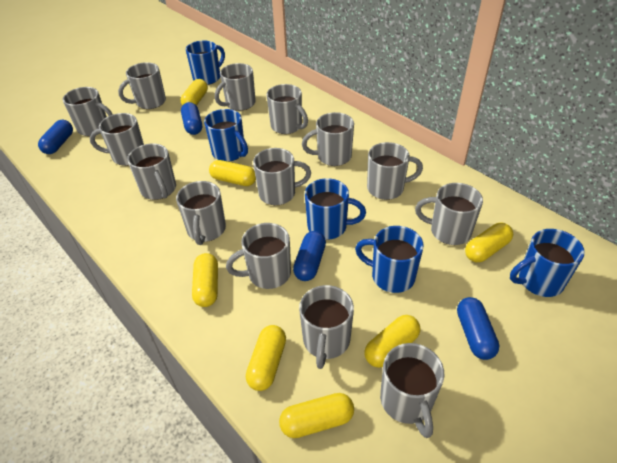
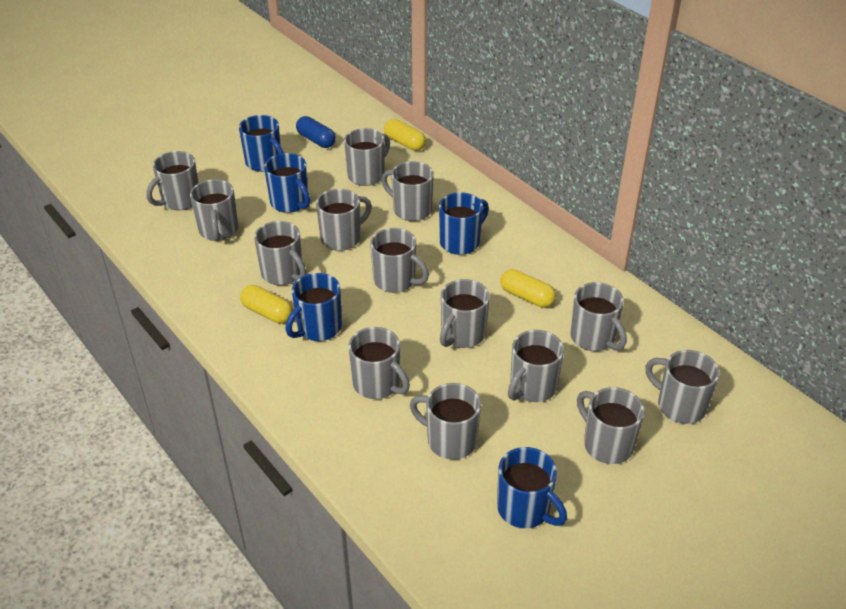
blue capsule: [38,120,73,154] [181,102,202,135] [293,231,326,281] [457,297,499,360] = 4 -> [296,116,336,148] = 1
yellow capsule: [181,79,208,106] [192,253,218,307] [209,160,256,186] [246,325,286,391] [279,393,354,438] [364,315,420,368] [465,223,513,262] = 7 -> [240,285,293,324] [384,119,426,151] [500,269,556,308] = 3

